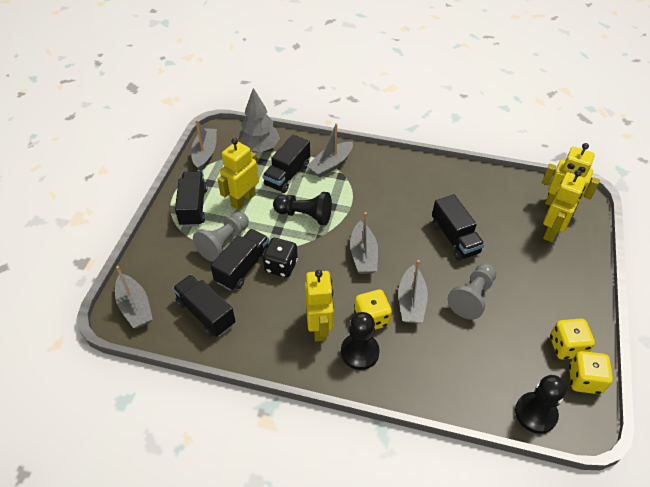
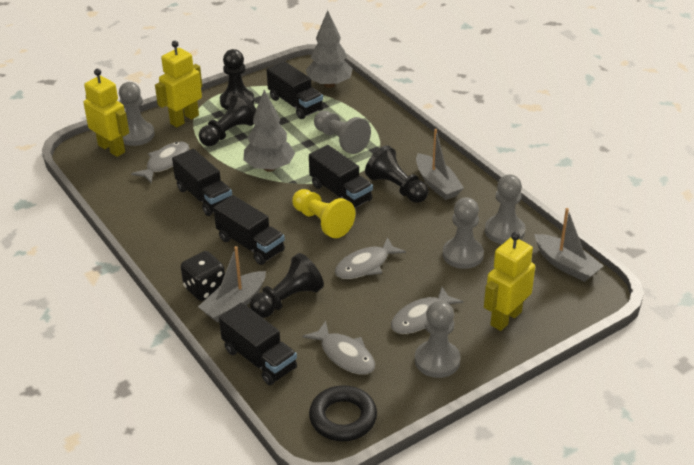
black pawn: [273,192,332,225] [341,312,380,370] [515,375,566,434] = 3 -> [199,93,256,146] [220,49,254,110] [250,253,324,318] [365,145,429,203] = 4
black ring: none = 0 -> [309,385,377,441] = 1
grey boat: [115,266,153,328] [191,119,217,171] [307,123,353,177] [350,212,378,274] [398,260,428,324] = 5 -> [198,246,266,323] [416,129,464,200] [534,208,604,282] = 3
grey fish: none = 0 -> [131,141,189,183] [303,321,375,374] [335,237,406,279] [391,287,463,334] = 4
grey pawn: [193,212,249,262] [448,263,496,319] = 2 -> [119,82,155,146] [314,111,371,154] [415,301,461,378] [443,197,484,269] [485,174,526,244] = 5
grey tree: [238,88,280,152] = 1 -> [244,90,295,172] [306,10,353,88] = 2
yellow dice: [354,290,392,330] [550,319,595,360] [569,351,613,394] = 3 -> none = 0
yellow pawn: none = 0 -> [292,189,355,238] = 1
yellow robot: [217,138,259,210] [305,270,334,341] [542,143,600,205] [543,170,587,242] = 4 -> [84,69,129,157] [155,41,202,127] [484,232,535,331] = 3

